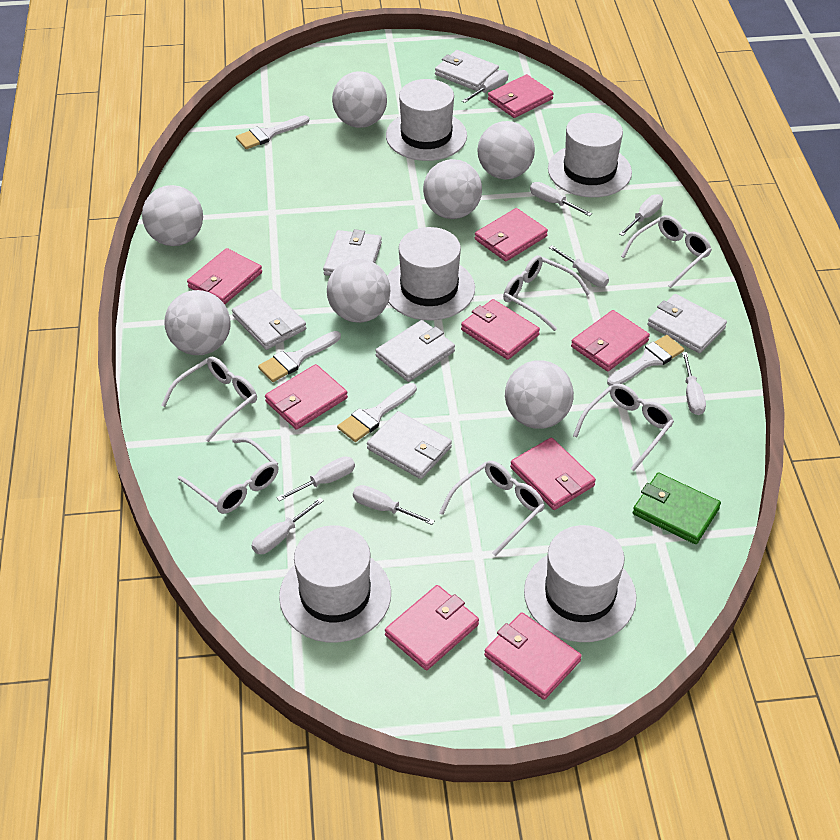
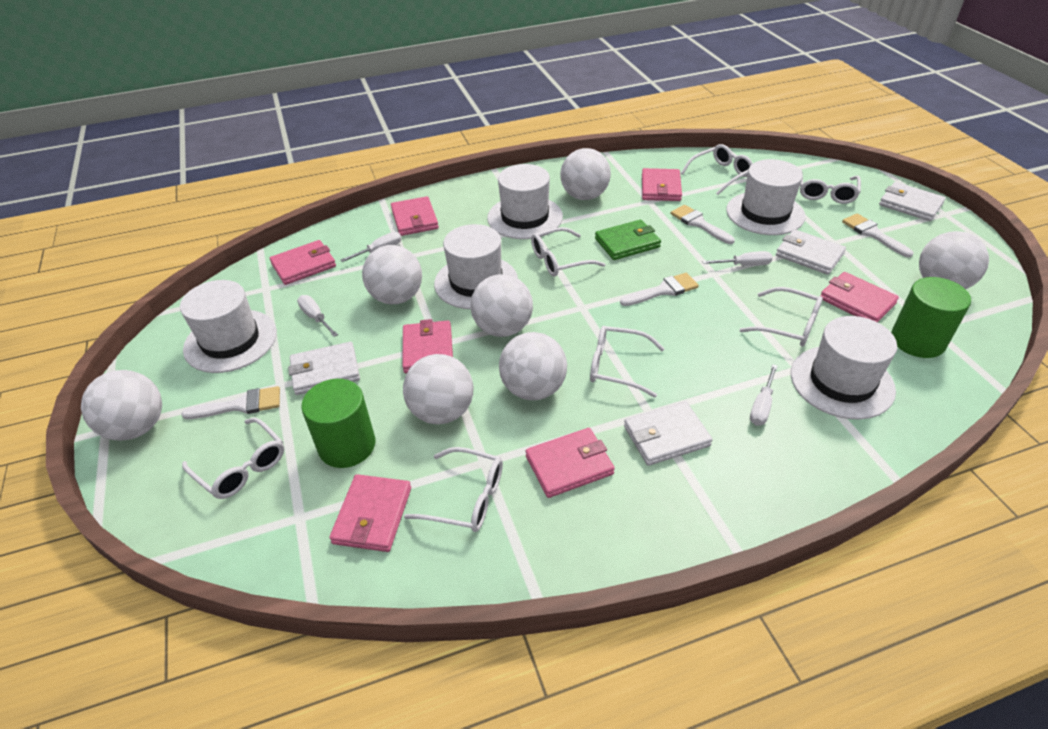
green cylinder: none = 0 -> [301,379,375,468] [891,277,971,358] = 2
pink wallet: [187,248,262,304] [265,364,348,430] [385,585,479,670] [461,299,540,360] [475,208,548,261] [484,612,582,700] [488,74,554,118] [510,438,596,510] [571,310,650,371] = 9 -> [270,240,336,285] [329,474,411,552] [391,196,439,236] [402,319,453,374] [526,428,615,498] [642,168,682,201] [821,272,899,322] = 7
white glasses: [161,357,257,442] [178,438,279,514] [439,461,545,556] [503,255,591,331] [573,383,674,471] [621,215,712,288] = 6 -> [182,418,284,499] [404,447,503,532] [531,227,606,277] [590,326,665,397] [681,144,753,195] [739,287,823,346] [800,169,861,204] = 7
white screwdriver: [252,498,324,554] [276,456,355,501] [353,485,435,525] [462,70,509,103] [530,182,592,216] [549,245,609,287] [619,194,663,236] [682,352,706,415] = 8 -> [297,295,338,337] [340,232,402,262] [702,251,773,266] [750,364,778,426] = 4
white wallet: [232,289,306,350] [323,229,382,276] [367,411,452,479] [375,320,455,382] [435,50,499,91] [648,294,727,353] = 6 -> [288,342,360,395] [624,401,713,466] [776,229,846,275] [879,182,946,221] = 4

